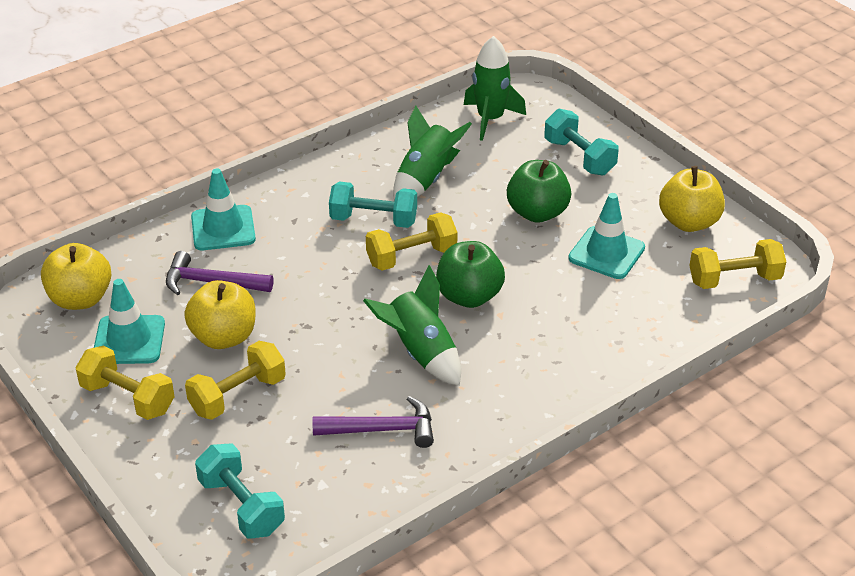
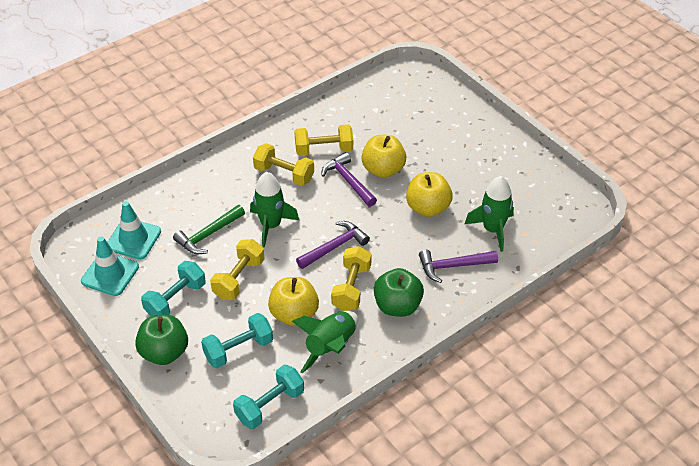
green hammer: none = 0 -> [173,205,245,254] = 1
purple hammer: [166,251,274,295] [313,396,434,448] = 2 -> [296,221,370,269] [321,152,377,207] [419,250,498,283] = 3
turquoise traffic cone: [94,279,165,364] [191,169,256,250] [568,193,645,279] = 3 -> [81,236,139,296] [107,201,161,259] = 2

